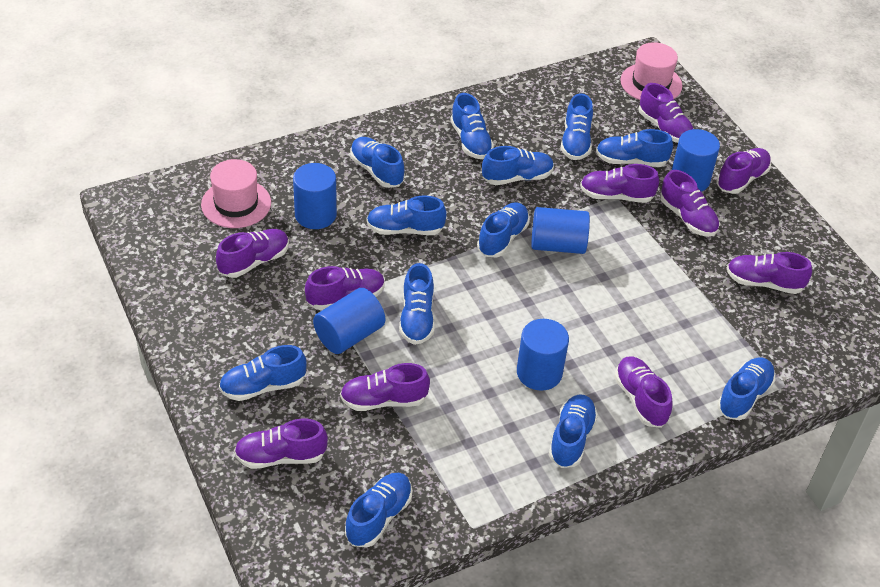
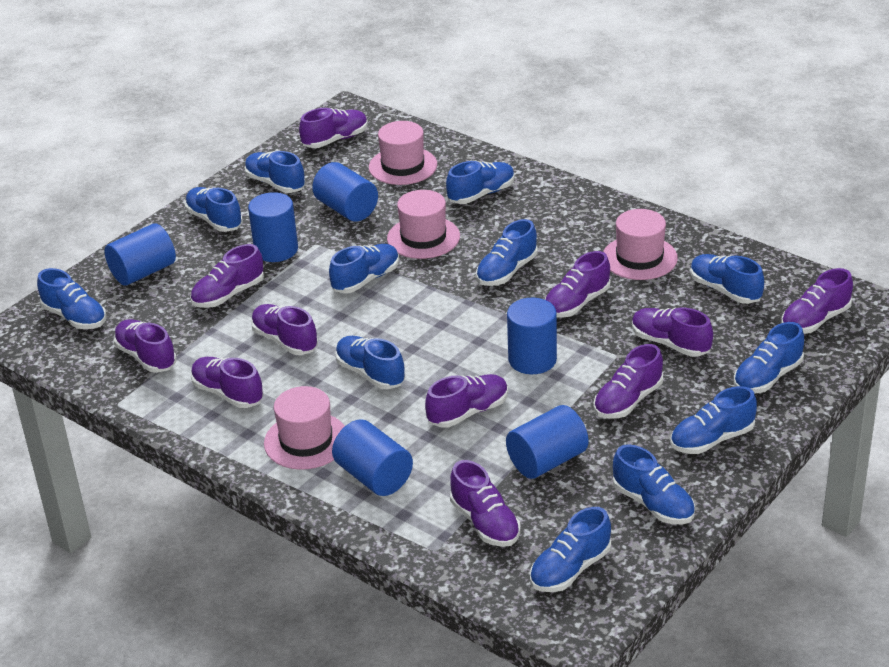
blue cylinder: [293,163,337,229] [313,288,385,354] [517,319,569,391] [532,207,590,254] [672,129,720,192] = 5 -> [104,223,176,286] [248,192,298,262] [312,162,378,222] [332,419,413,496] [506,405,589,479] [507,298,557,374] = 6
pink hat: [201,159,271,228] [620,42,682,100] = 2 -> [264,386,345,470] [369,121,437,185] [387,190,460,259] [603,209,678,280] = 4
purple shoe: [216,229,289,278] [234,419,328,469] [305,266,385,310] [340,363,430,411] [580,164,659,203] [614,356,673,428] [639,83,694,143] [660,170,720,237] [717,148,771,194] [727,252,812,294] = 10 -> [114,319,177,373] [190,244,264,308] [191,357,264,408] [251,304,318,355] [299,108,368,148] [425,374,508,428] [450,460,520,547] [545,251,610,318] [594,344,663,419] [632,308,713,357] [781,268,853,334] = 11

